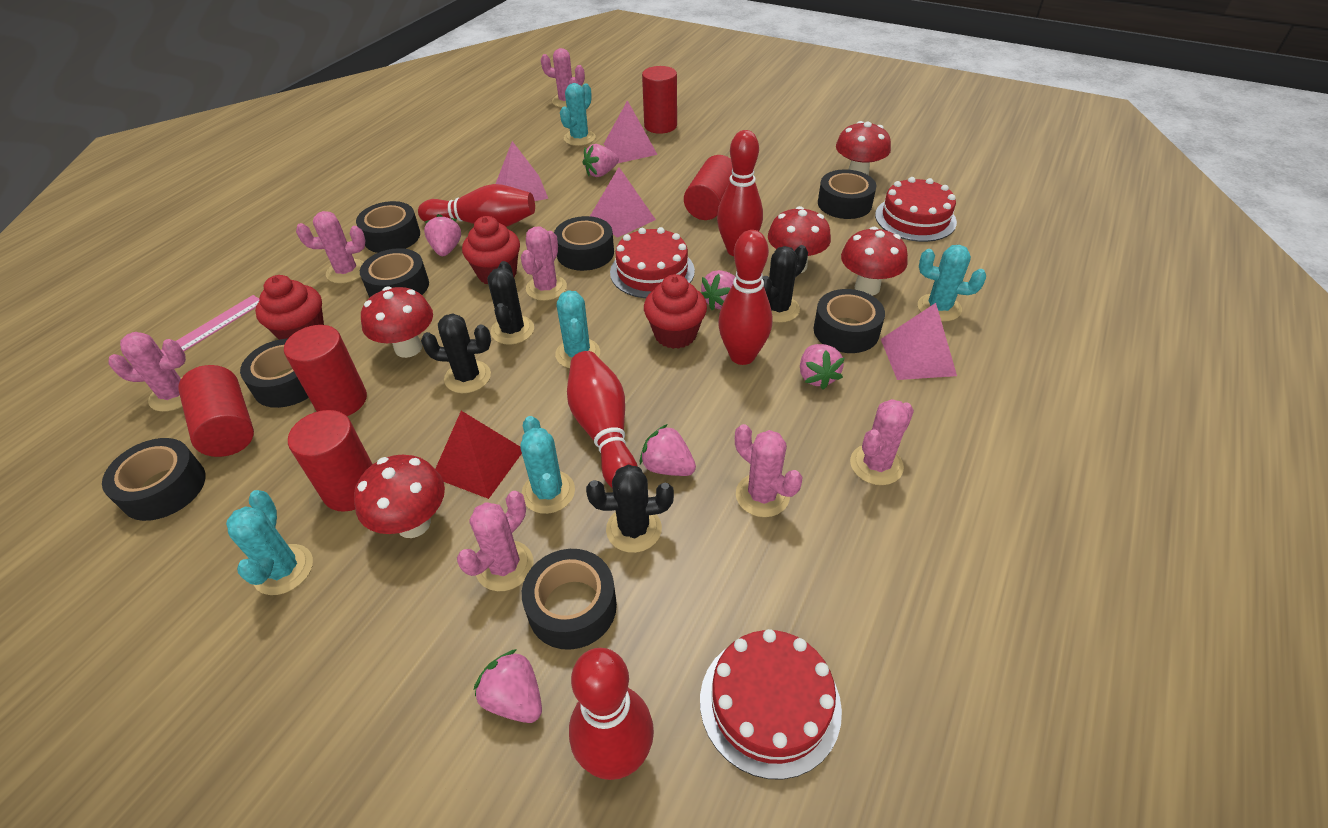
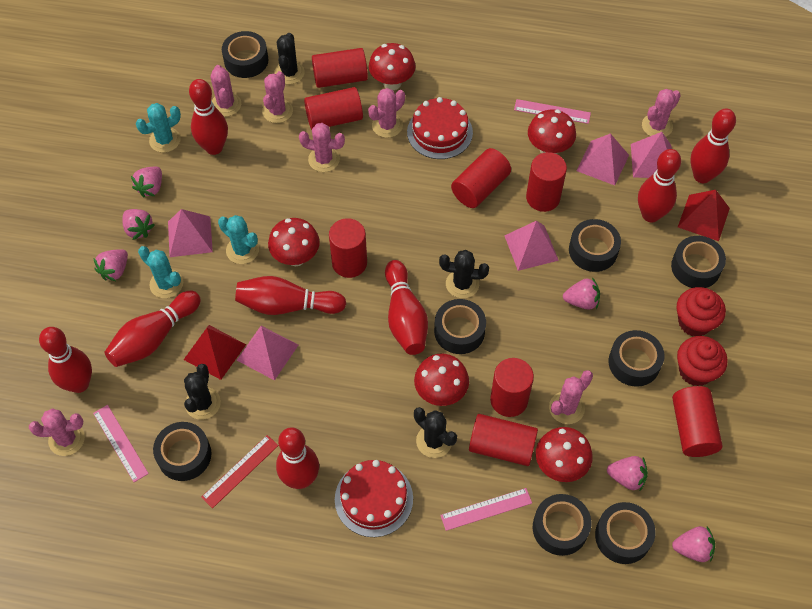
pink pyramid: [496,141,548,201] [590,167,656,238] [604,100,658,164] [881,303,957,380] = 4 -> [168,209,213,257] [237,326,298,381] [504,221,559,271] [576,133,629,185] [631,132,672,178] = 5
pink ruler: [161,295,260,356] = 1 -> [93,405,149,482] [440,488,532,531] [514,99,591,124] = 3
red bowling pin: [418,184,535,227] [567,351,638,488] [569,648,654,780] [717,130,763,256] [718,230,772,365] = 5 -> [39,327,92,393] [104,291,201,367] [189,79,228,155] [235,276,346,315] [276,427,319,489] [385,260,428,355] [638,149,681,222] [691,108,736,183] = 8
red cake: [610,227,695,298] [700,629,842,780] [875,177,957,242] = 3 -> [335,460,413,537] [407,97,473,159] = 2
red cupcake: [255,275,324,340] [462,216,520,284] [644,274,707,349] = 3 -> [676,287,726,336] [677,336,728,386] = 2
red cylinder: [179,365,254,457] [284,325,367,416] [288,410,373,512] [642,66,677,134] [684,155,733,220] = 5 -> [304,87,363,130] [312,48,368,88] [329,218,367,278] [451,148,511,208] [469,414,538,466] [490,358,534,417] [526,152,567,212] [672,386,722,457] = 8
red pyramid: [435,411,522,499] = 1 -> [184,325,246,380] [678,190,730,241] = 2
red ruler: none = 0 -> [201,435,279,508] = 1
turquoise cactus: [226,490,313,595] [520,416,575,514] [555,290,600,368] [560,83,596,146] [918,245,986,321] = 5 -> [136,103,181,153] [138,246,183,298] [218,215,259,264] = 3

